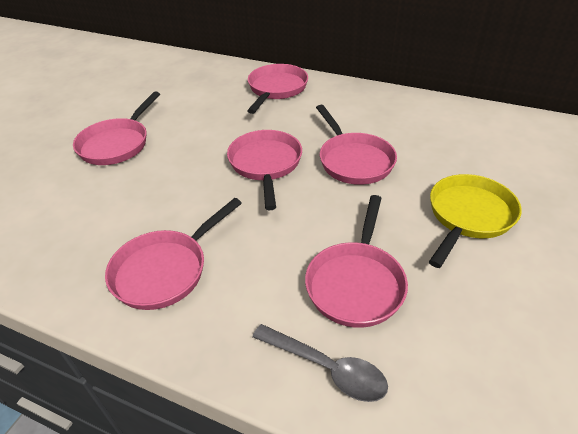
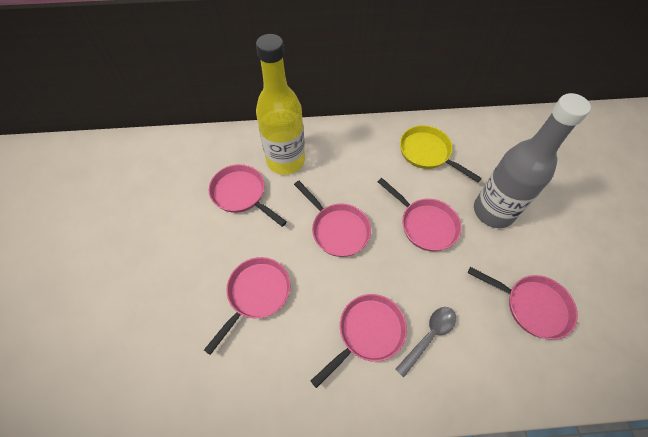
grey bottle: none = 0 -> [474,93,591,228] = 1
yellow bottle: none = 0 -> [256,34,305,175] = 1

